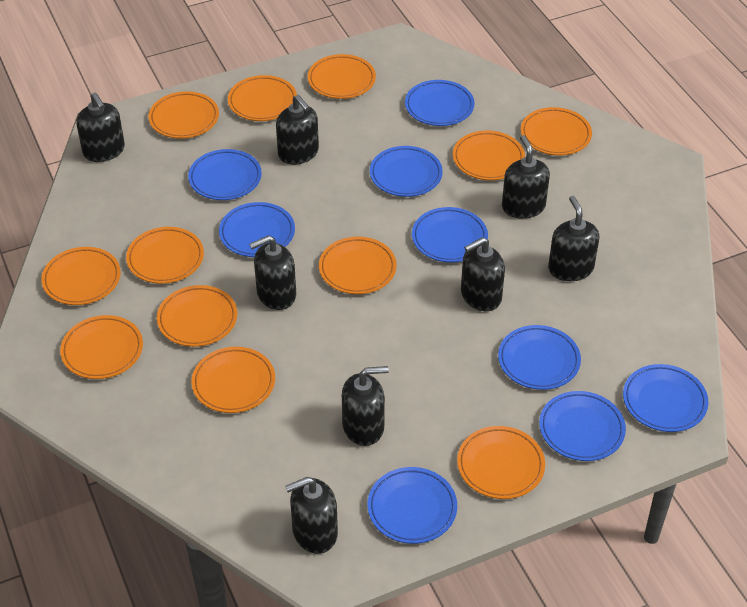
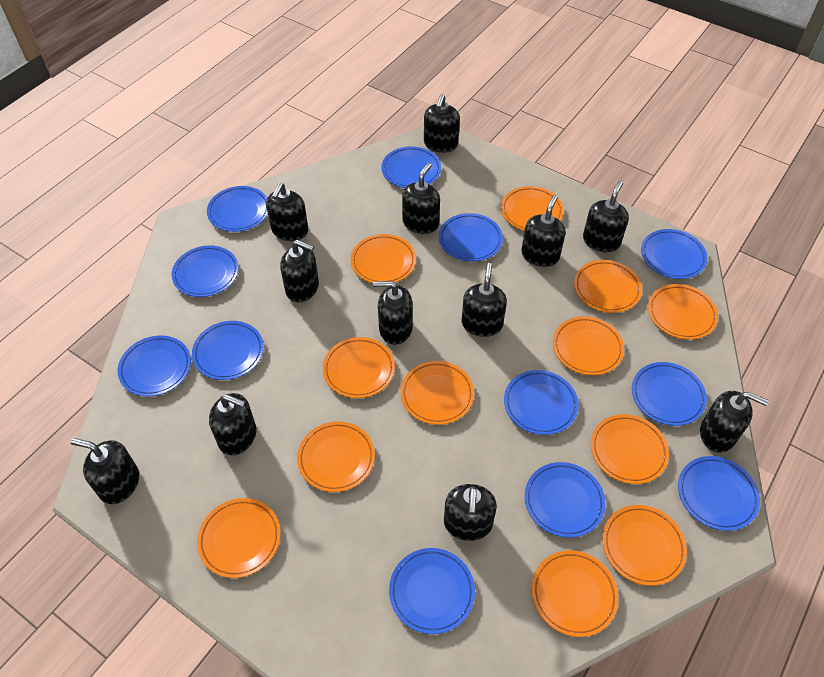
black soap dispenser: [76,93,125,162] [249,235,296,310] [276,95,319,165] [285,477,338,554] [342,366,389,446] [461,237,505,311] [502,135,550,219] [548,196,599,281] = 8 -> [71,438,139,504] [209,393,256,455] [266,183,308,241] [280,240,319,302] [373,281,413,345] [402,163,440,234] [424,94,460,153] [444,484,497,541] [462,263,507,337] [521,195,566,267] [583,181,629,252] [700,391,769,453] = 12
blue plate: [188,149,262,200] [219,202,295,257] [368,467,457,544] [370,146,443,197] [405,80,474,126] [412,207,488,263] [498,325,581,390] [539,391,626,461] [623,364,709,432] = 9 -> [118,335,191,396] [172,245,239,297] [192,321,264,380] [207,186,268,232] [381,146,441,188] [389,548,475,634] [439,213,503,262] [504,370,579,435] [525,462,605,538] [632,362,707,426] [641,229,708,279] [678,456,760,531] = 12

